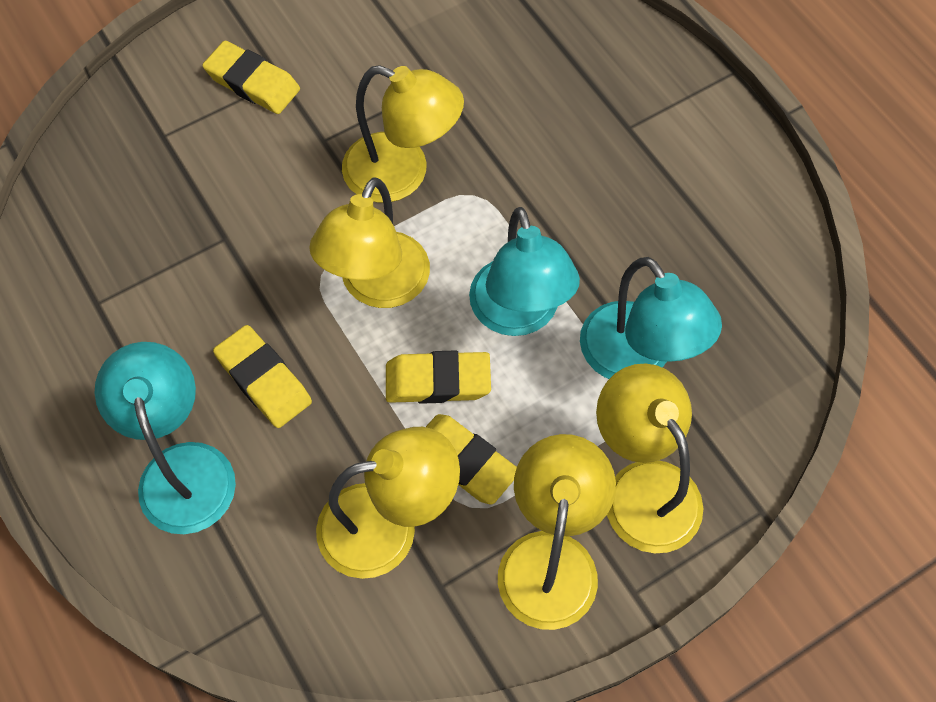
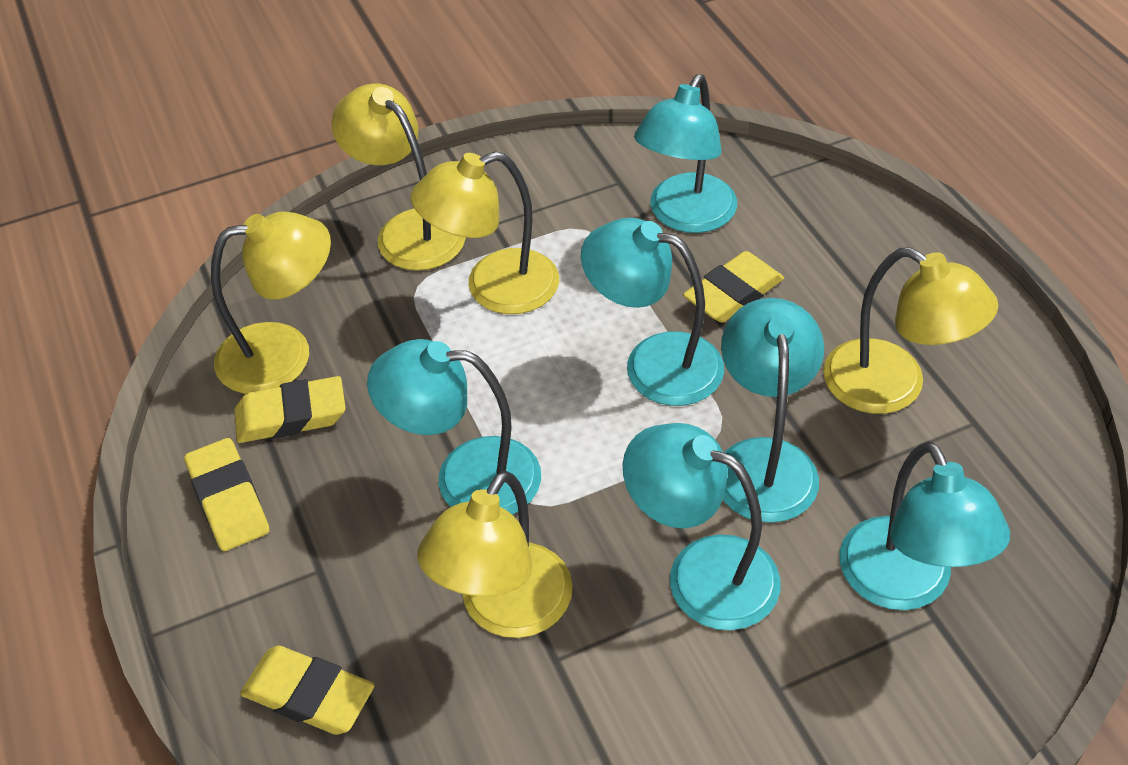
turquoise lamp: [94,342,236,534] [469,207,580,336] [580,257,722,379] = 3 -> [367,339,541,515] [581,218,724,406] [623,423,780,630] [634,74,737,233] [721,298,824,523] [840,441,1010,610] = 6

